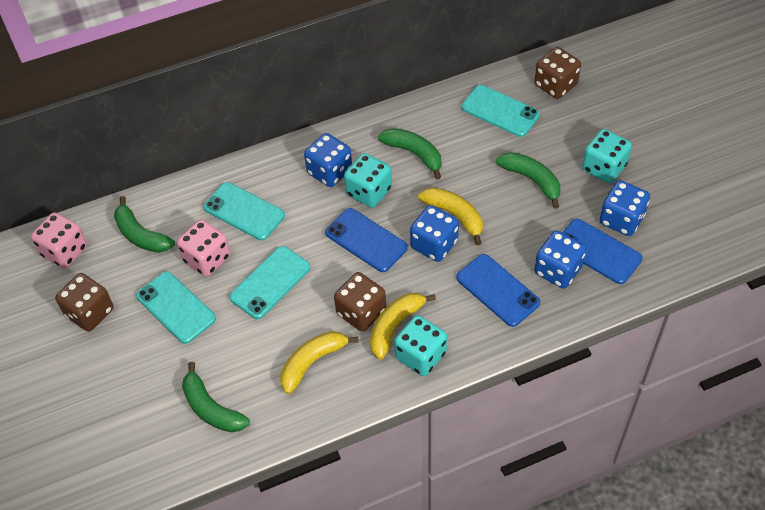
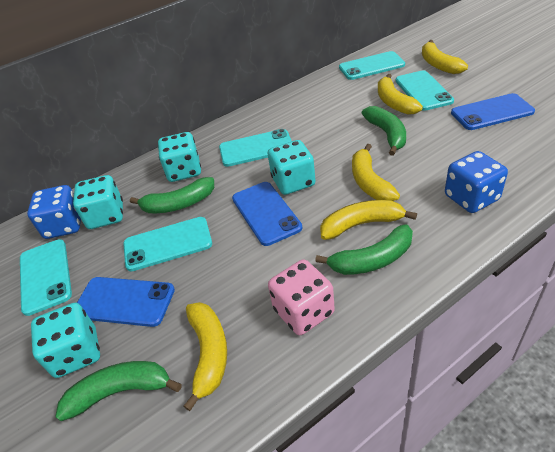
blue dice: [304,133,352,187] [410,205,459,262] [534,230,586,289] [599,180,650,236] = 4 -> [27,185,81,239] [445,151,508,213] = 2
brown dice: [55,273,114,332] [334,272,386,332] [534,47,581,99] = 3 -> none = 0
pink dice: [31,212,87,268] [177,219,230,277] = 2 -> [268,259,335,335] = 1
turquoise dice: [344,153,392,208] [394,315,447,376] [582,129,632,183] = 3 -> [31,303,100,378] [73,175,123,229] [158,132,201,182] [268,140,316,195] = 4
turquoise phone: [136,271,216,344] [204,182,285,240] [229,246,311,319] [461,85,540,137] = 4 -> [20,239,72,316] [123,217,212,271] [219,129,292,167] [339,51,405,80] [396,70,454,111] = 5
yellow banana: [280,331,358,394] [370,293,436,360] [418,187,483,245] = 3 -> [183,302,227,411] [320,200,417,240] [352,144,400,201] [378,74,423,115] [422,40,468,74] = 5

